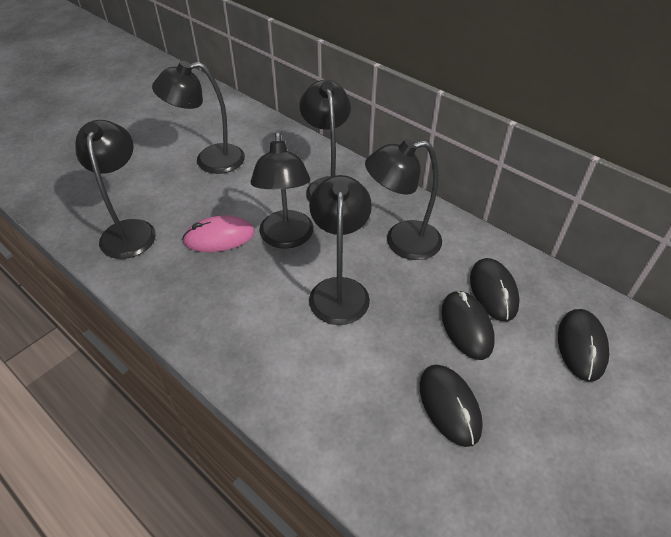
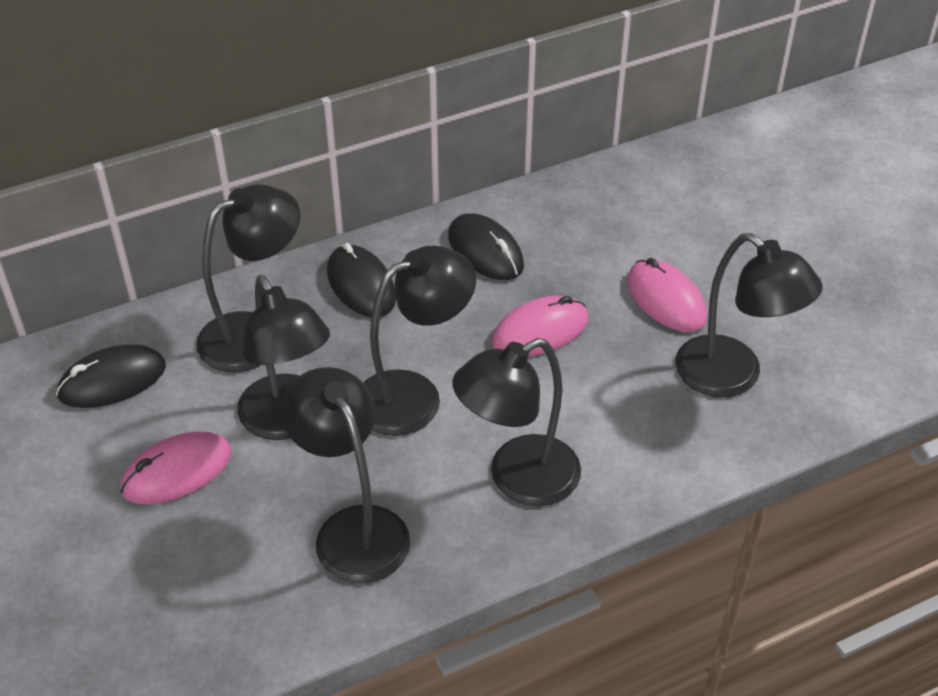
black mouse: [420,365,483,447] [441,290,495,360] [470,258,520,321] [558,309,609,382] = 4 -> [56,345,166,408] [327,243,396,317] [448,213,524,280] = 3
pink mouse: [182,215,255,252] = 1 -> [121,431,232,505] [492,296,589,357] [627,258,707,332] = 3

